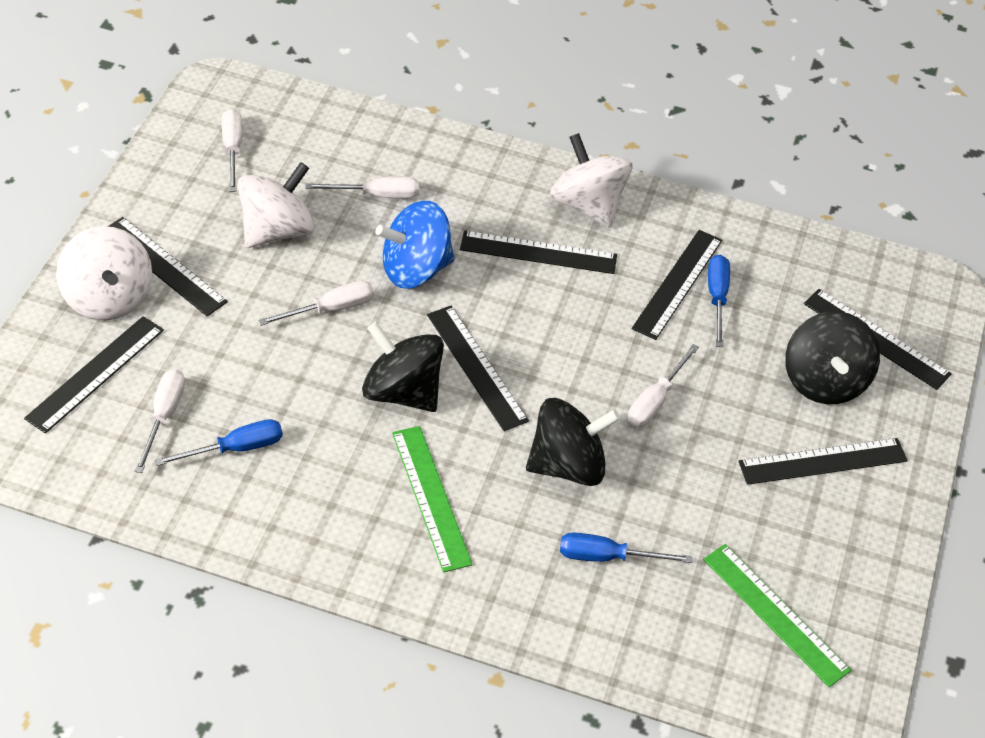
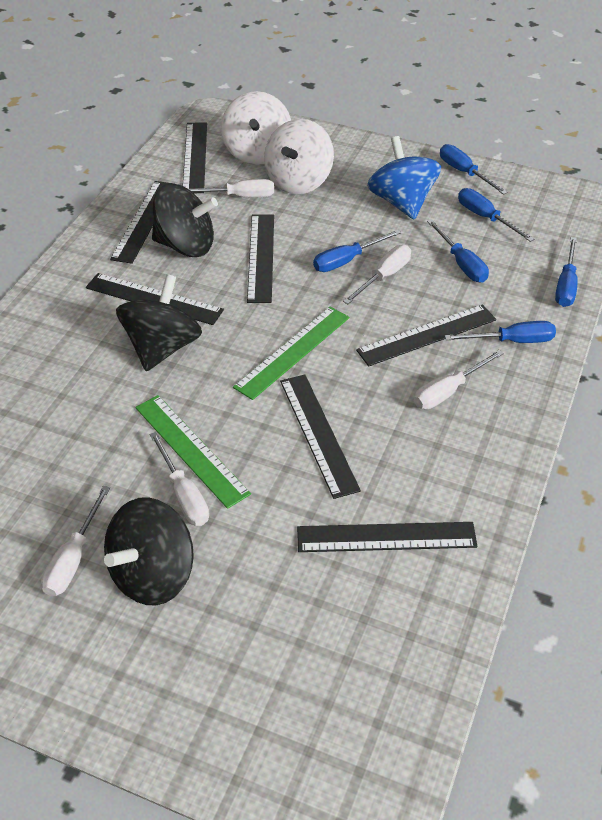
blue screwdriver: [155,419,283,466] [560,532,692,563] [708,255,730,347] = 3 -> [313,230,401,272] [427,219,489,282] [440,144,508,195] [445,321,556,343] [458,188,534,242] [555,237,578,307] = 6
white spinning top: [56,226,152,320] [238,162,315,248] [550,133,632,228] = 3 -> [221,91,291,165] [264,119,334,194] = 2

